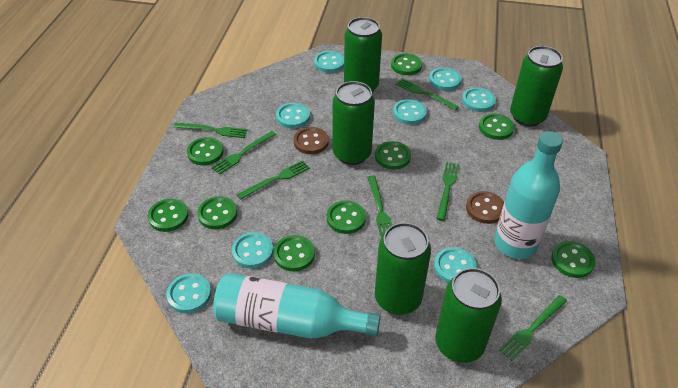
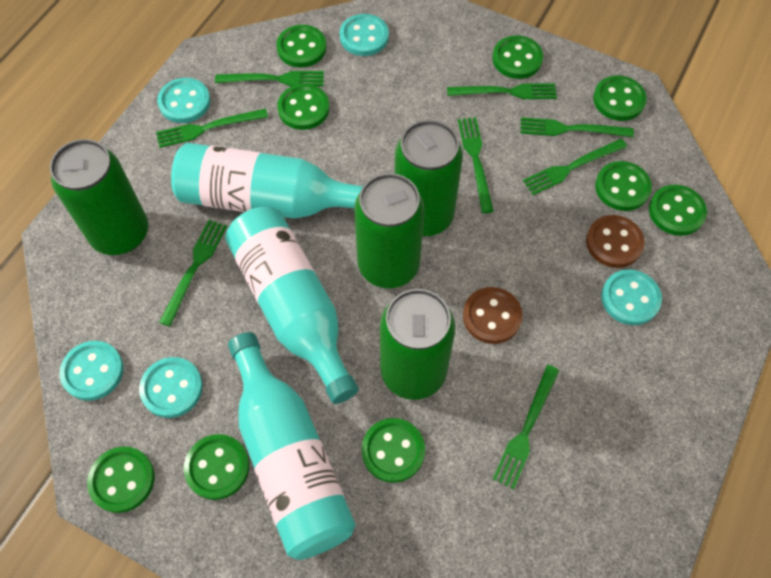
green can: [332,81,375,165] [344,17,382,92] [375,222,431,315] [435,268,502,363] [510,46,563,127] = 5 -> [50,139,148,255] [354,173,425,288] [380,289,456,400] [395,120,463,236] = 4
green fork: [174,123,248,138] [211,131,276,175] [237,160,310,200] [367,176,392,238] [396,78,459,111] [436,162,459,221] [499,295,567,361] = 7 -> [156,109,268,148] [159,220,227,327] [215,71,324,87] [447,83,557,99] [458,117,494,213] [493,365,559,489] [520,117,634,137] [523,139,627,195] = 8
turquoise bottle: [213,273,381,339] [494,131,563,259] = 2 -> [171,143,364,219] [225,207,359,404] [228,332,356,560] = 3
turquoise button: [166,273,211,313] [232,232,273,268] [276,103,310,128] [314,51,344,73] [393,99,427,125] [429,68,461,91] [434,247,477,283] [462,87,496,112] = 8 -> [59,341,124,401] [139,357,203,418] [157,78,210,123] [340,14,389,56] [601,269,662,325] = 5

